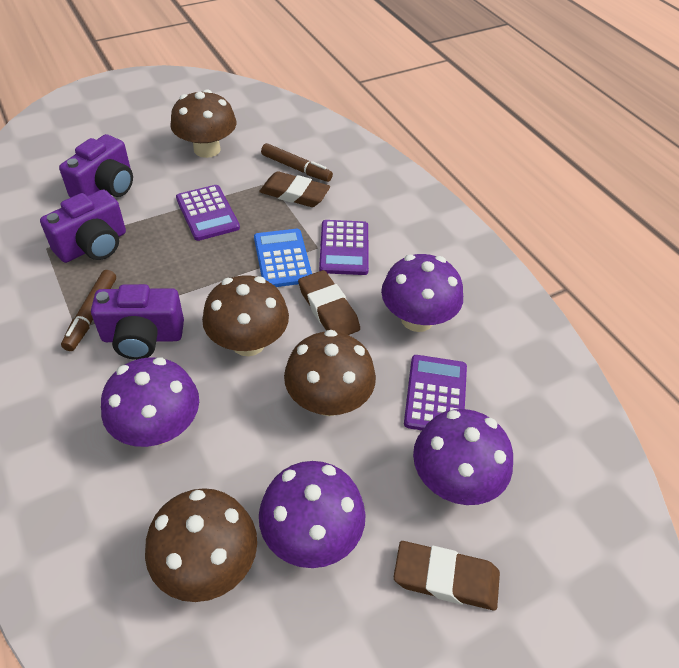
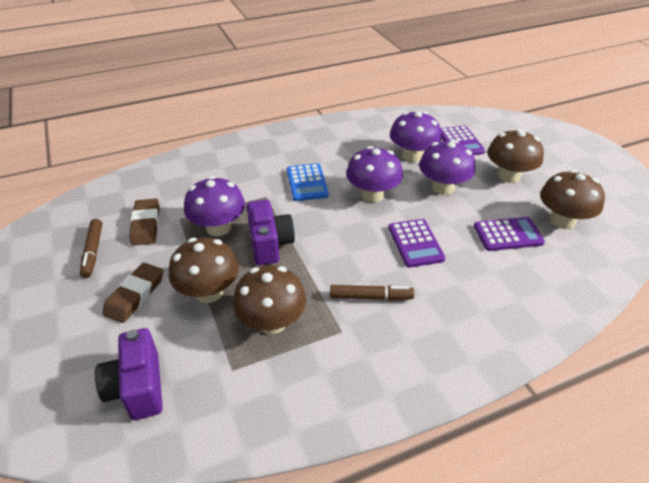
brown eraser: [259,171,330,207] [298,270,360,335] [394,541,500,611] = 3 -> [102,262,163,323] [129,198,160,246] = 2
purple camera: [40,189,126,263] [59,134,133,198] [91,284,184,360] = 3 -> [95,328,163,420] [247,200,295,265] = 2

